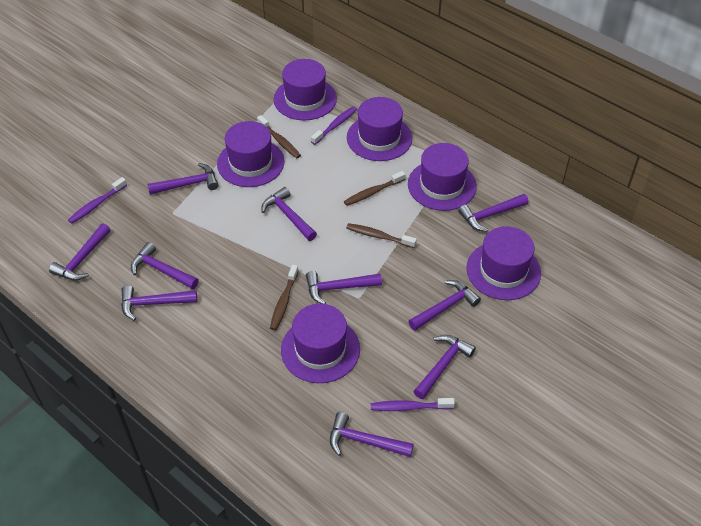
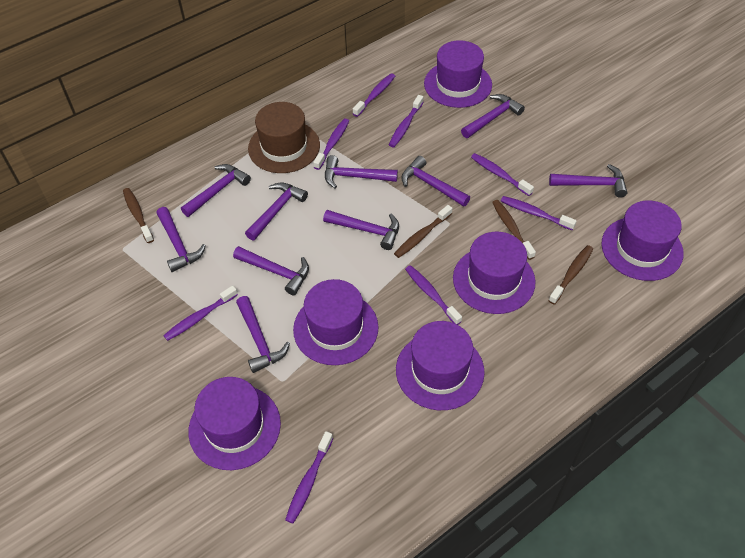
brown hat: none = 0 -> [248,102,320,173] = 1
purple toothbrush: [68,177,127,224] [311,106,357,145] [371,398,455,411] = 3 -> [163,285,238,341] [285,431,333,523] [313,118,349,170] [353,73,395,117] [389,95,423,147] [405,265,462,325] [471,153,534,196] [501,196,577,230] = 8

